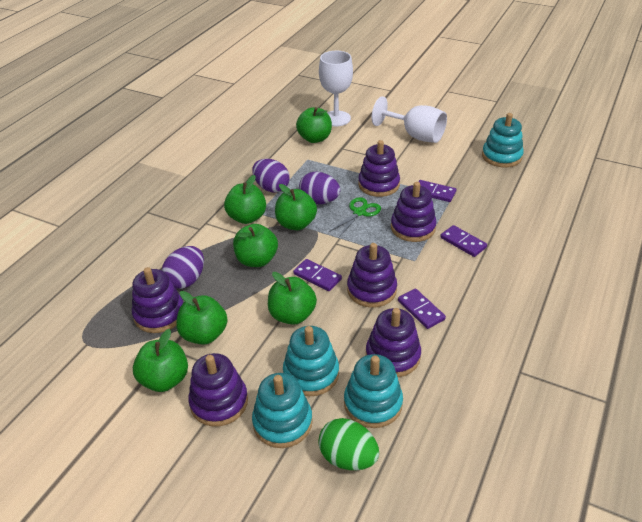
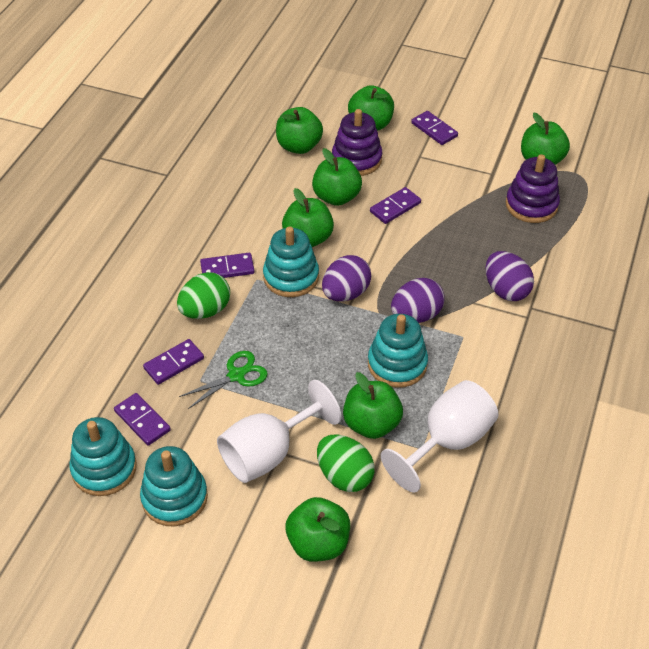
green egg: [318,418,379,470] = 1 -> [177,272,230,319] [317,434,375,492] = 2
purple domino: [293,259,342,291] [398,288,446,329] [418,180,456,202] [440,225,487,257] = 4 -> [114,393,171,446] [143,339,204,385] [200,253,254,278] [370,187,421,224] [411,111,458,145] = 5
purple stacking toy: [132,267,183,333] [188,353,248,426] [347,243,397,308] [358,140,400,197] [366,308,421,377] [391,182,437,242] = 6 -> [332,109,382,176] [506,154,560,223] = 2

